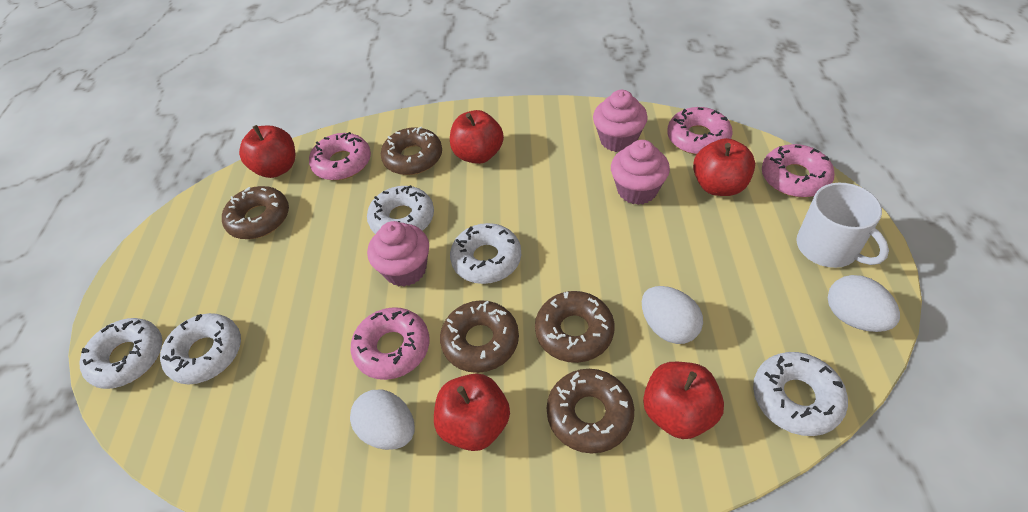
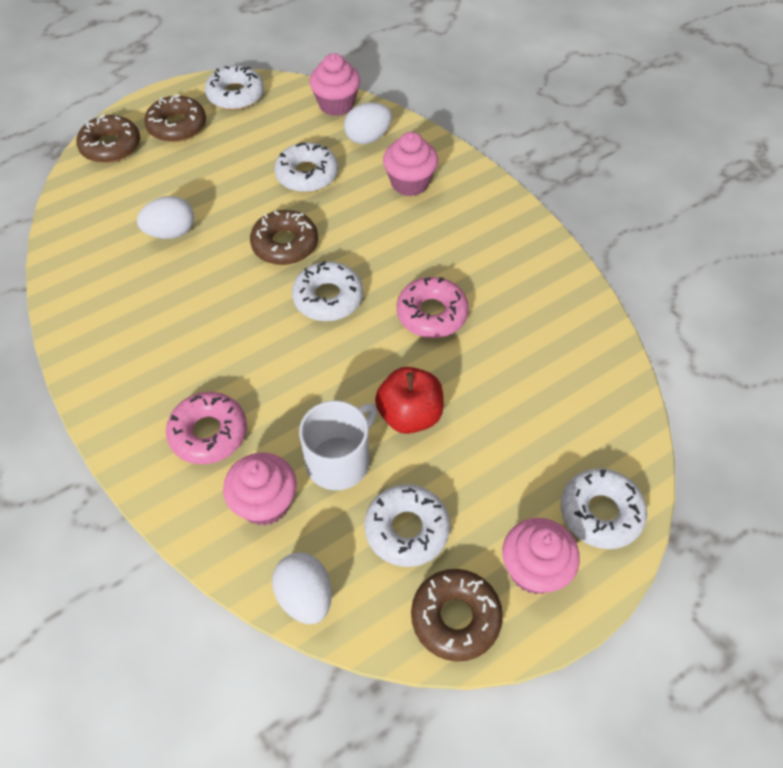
brown donut: [222,186,289,239] [381,127,442,175] [440,300,519,373] [535,291,614,363] [547,369,634,454] = 5 -> [76,114,140,163] [144,94,206,142] [250,210,318,265] [411,569,503,662] = 4
pink cupcake: [367,221,429,287] [593,90,648,152] [611,140,670,205] = 3 -> [223,453,297,526] [310,53,360,116] [383,132,438,196] [502,518,580,594] = 4
pink donut: [309,132,371,180] [351,307,430,380] [667,107,733,155] [762,144,835,197] = 4 -> [166,392,247,464] [397,277,469,338] = 2
red apple: [239,125,295,178] [434,374,510,451] [450,110,504,164] [643,362,724,439] [693,138,755,196] = 5 -> [375,367,444,434] = 1

